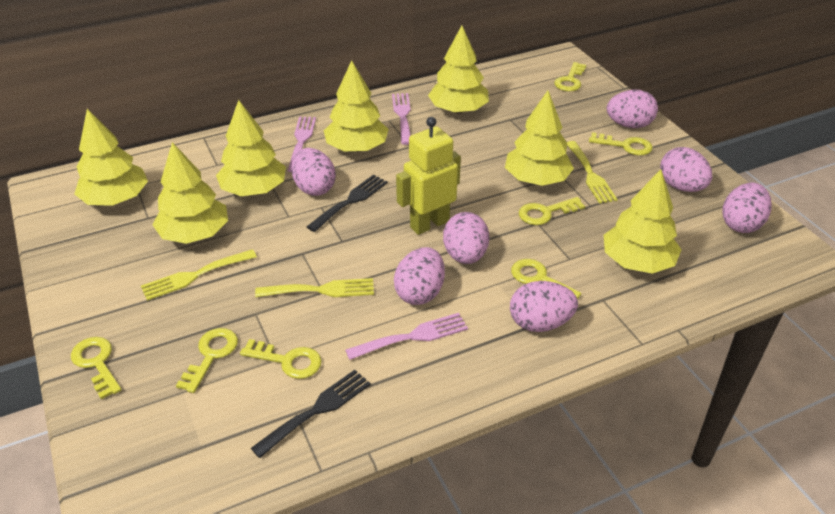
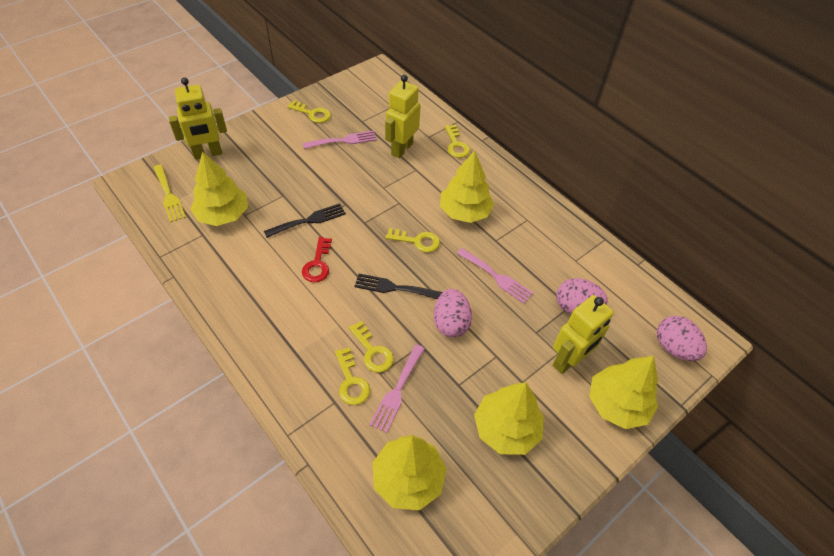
pink egg: [291,148,336,196] [394,247,445,305] [443,212,489,264] [510,281,578,332] [607,89,658,128] [660,147,712,192] [722,183,772,233] = 7 -> [434,289,472,338] [556,278,608,314] [657,316,707,361] = 3
red key: none = 0 -> [302,237,332,282] = 1
yellow fork: [141,249,257,301] [255,278,374,297] [567,141,618,204] = 3 -> [153,164,186,222] = 1
yellow key: [71,337,122,399] [176,328,238,393] [240,339,322,379] [511,259,581,299] [519,197,585,225] [554,62,586,91] [589,132,653,156] = 7 -> [287,100,331,123] [335,347,370,405] [349,321,394,373] [386,228,440,253] [445,125,470,158] = 5
yellow robot: [396,117,461,235] = 1 -> [169,77,227,159] [385,75,421,158] [553,295,614,374] = 3
yellow tree: [75,109,148,206] [153,142,228,244] [216,100,286,196] [324,60,389,152] [428,26,489,114] [505,91,574,186] [604,169,682,274] = 7 -> [190,152,248,226] [372,435,446,510] [440,150,494,223] [474,382,544,455] [589,356,658,429] = 5

